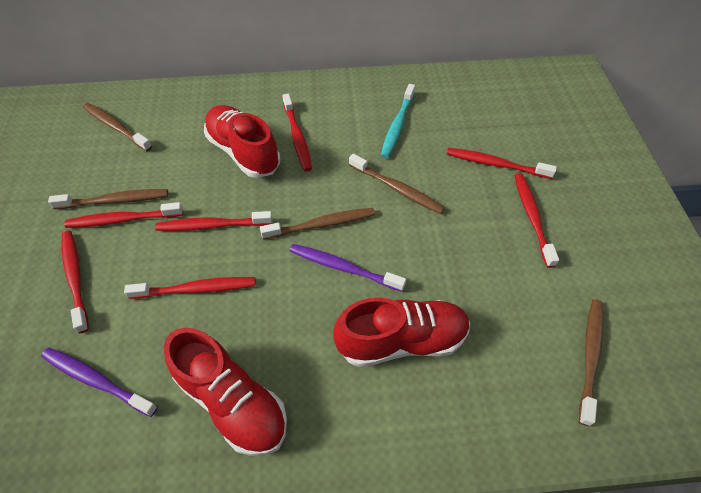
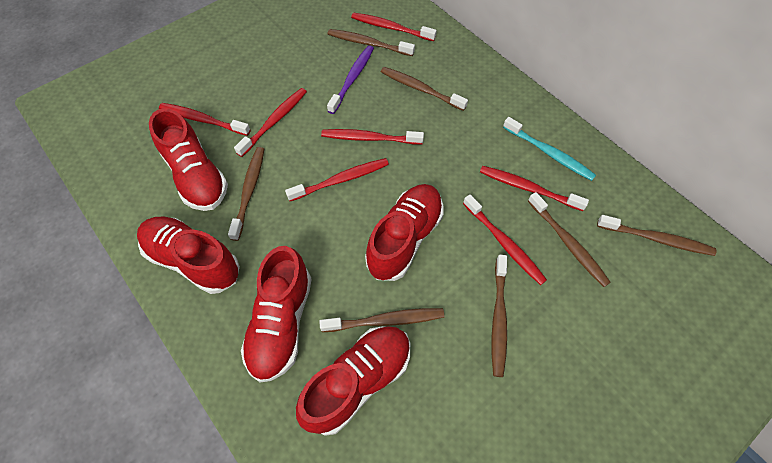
brown toothbrush: [48,189,168,209] [83,103,152,151] [260,208,375,240] [349,154,445,214] [579,299,604,426] = 5 -> [228,147,264,241] [319,308,444,332] [328,29,415,56] [381,67,468,111] [492,255,507,377] [528,192,611,287] [597,215,716,256] = 7
purple toothbrush: [41,348,158,417] [290,244,406,292] = 2 -> [327,45,374,114] = 1
red shoe: [164,327,287,456] [204,105,280,178] [333,297,470,367] = 3 -> [137,216,240,294] [149,108,228,211] [241,246,312,383] [296,326,410,436] [365,184,444,281] = 5

